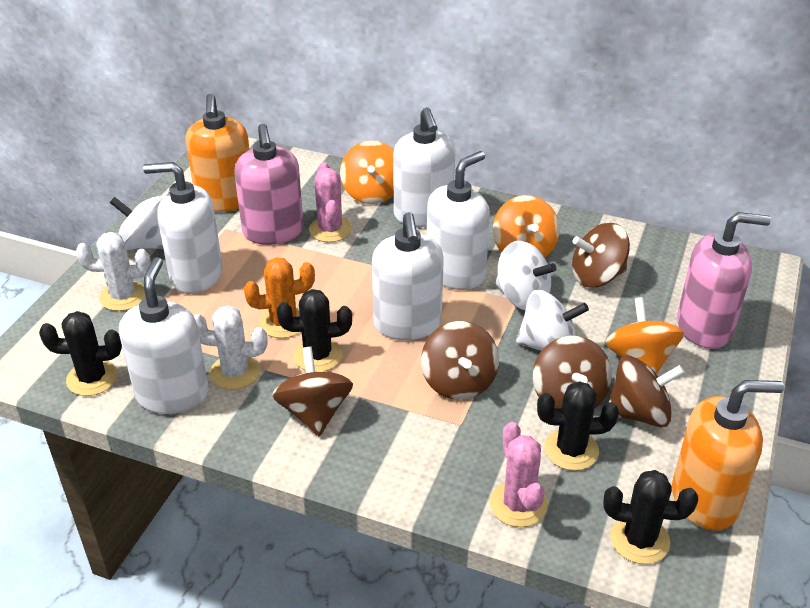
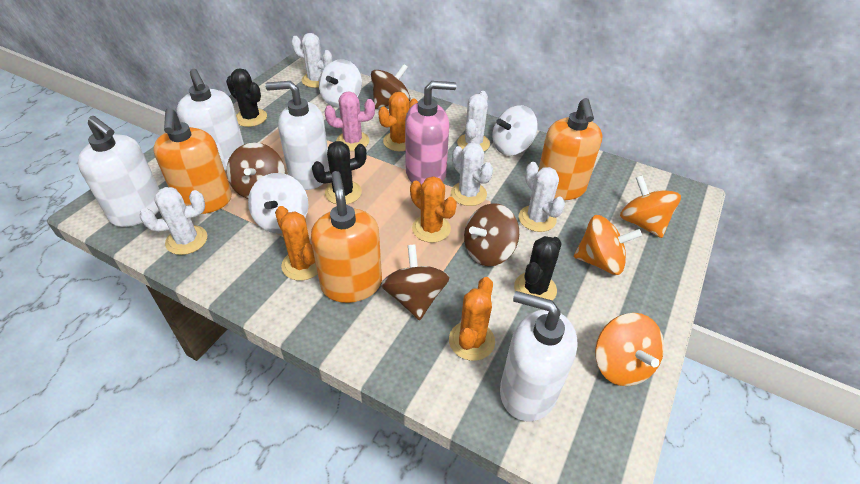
black cactus: [39,311,122,396] [277,289,352,372] [537,381,619,471] [603,470,698,564] = 4 -> [226,68,267,127] [312,141,367,204] [514,236,561,301] = 3
brown spinning top: [272,347,353,436] [421,321,499,400] [533,336,612,408] [572,223,630,288] [608,355,685,427] = 5 -> [227,143,285,199] [371,64,410,109] [381,245,450,321] [464,203,519,266] = 4
orange cactus: [244,257,315,338] = 1 -> [275,206,318,281] [378,92,418,151] [410,176,457,243] [449,277,495,361] = 4
orange soap dispenser: [185,94,250,212] [672,380,784,530] = 2 -> [153,108,232,214] [311,171,382,303] [538,98,602,200] = 3
pink cactus: [309,162,352,242] [490,422,547,527] = 2 -> [324,91,375,151] = 1
pink soap dispenser: [234,124,304,245] [677,212,771,349] = 2 -> [405,81,457,185] = 1
white cactus: [76,232,151,311] [193,305,267,390] = 2 -> [140,187,207,255] [291,33,332,88] [451,143,493,206] [457,91,490,151] [519,162,565,232] = 5
white soap dispenser: [119,257,209,414] [143,162,223,294] [372,212,444,340] [393,107,455,227] [427,151,490,290] = 5 -> [78,116,160,227] [177,69,244,171] [265,81,330,190] [500,291,577,422] = 4

